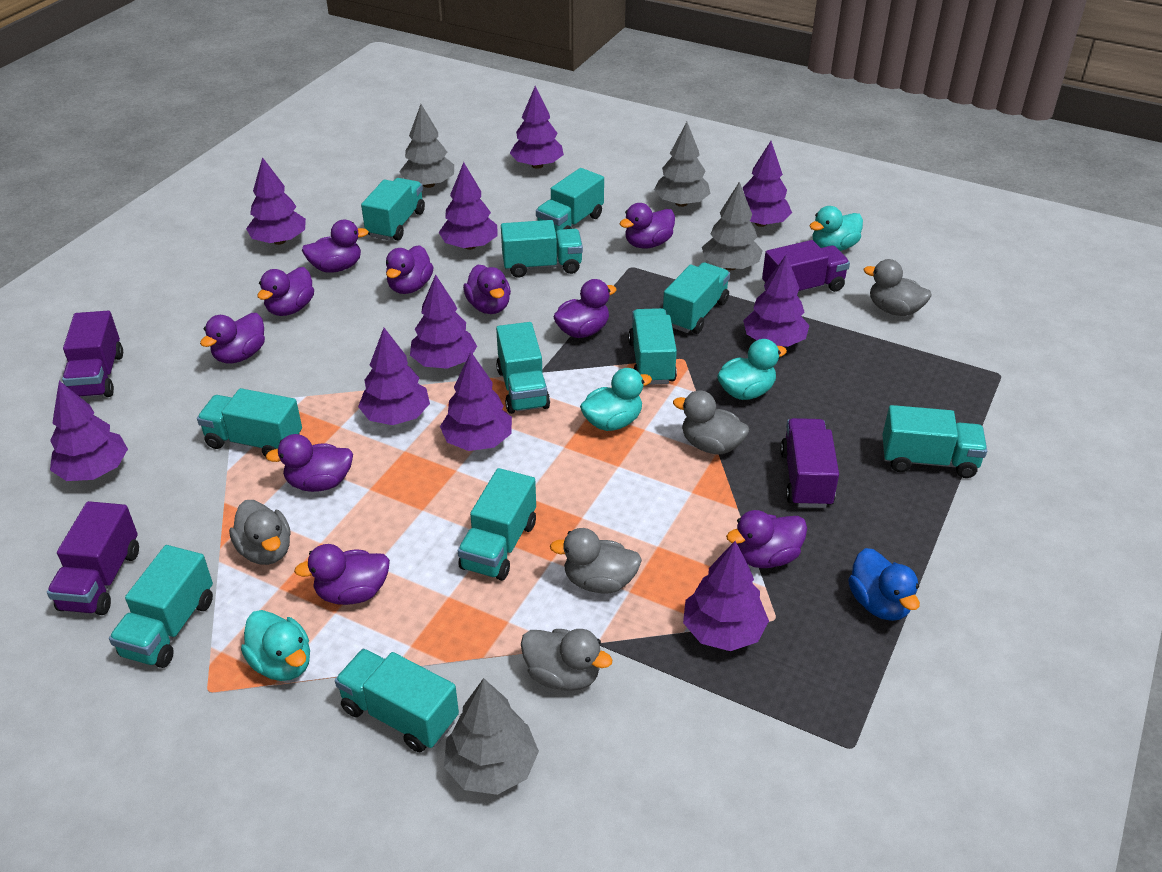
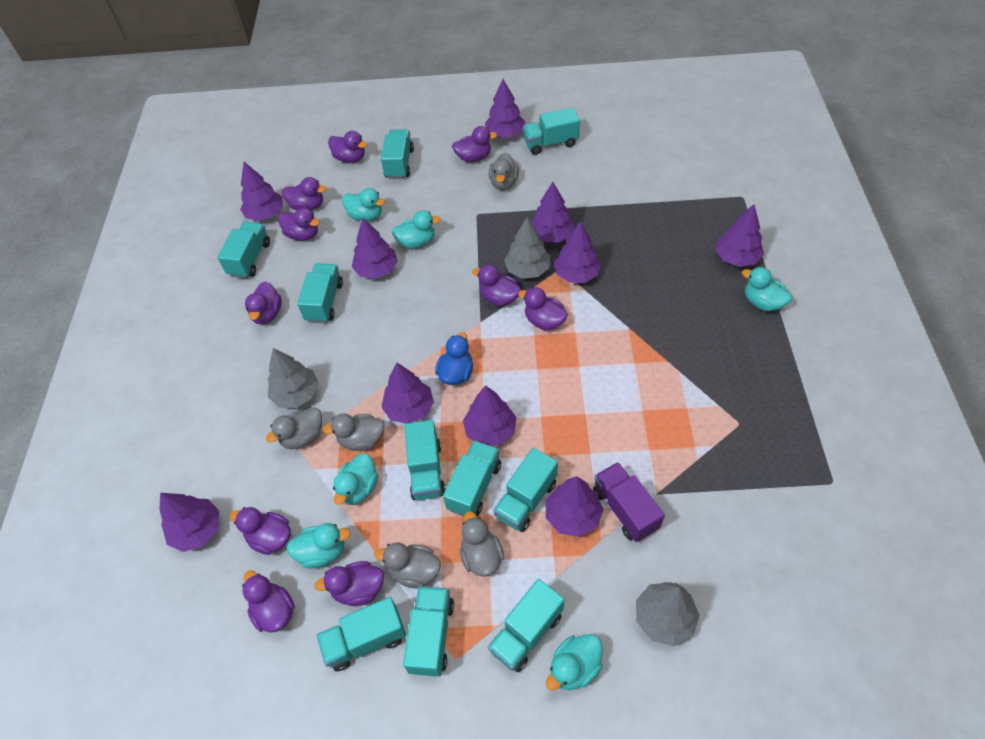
grey tree: [399,104,454,188] [444,678,539,795] [654,122,711,207] [702,182,763,270] = 4 -> [268,348,319,408] [504,217,550,279] [636,582,700,646] = 3
purple truck: [47,501,139,615] [62,311,123,398] [762,240,850,295] [780,418,839,508] = 4 -> [593,462,665,542] = 1
turquoise duck: [241,610,310,681] [580,368,652,431] [717,339,787,400] [809,206,863,251] = 4 -> [286,523,351,568] [333,453,379,505] [342,188,385,221] [392,210,441,248] [546,634,603,690] [742,267,792,311] = 6
turquoise truck: [109,545,213,668] [197,388,302,456] [335,649,459,752] [361,178,425,241] [458,468,536,581] [496,322,550,414] [501,220,583,278] [536,168,604,232] [628,308,677,385] [663,263,730,334] [882,405,987,478] = 11 -> [217,222,270,279] [297,263,343,323] [316,597,406,671] [381,129,414,179] [403,586,454,677] [404,420,446,500] [443,440,501,516] [488,579,564,672] [493,448,558,532] [523,108,580,155] = 10

